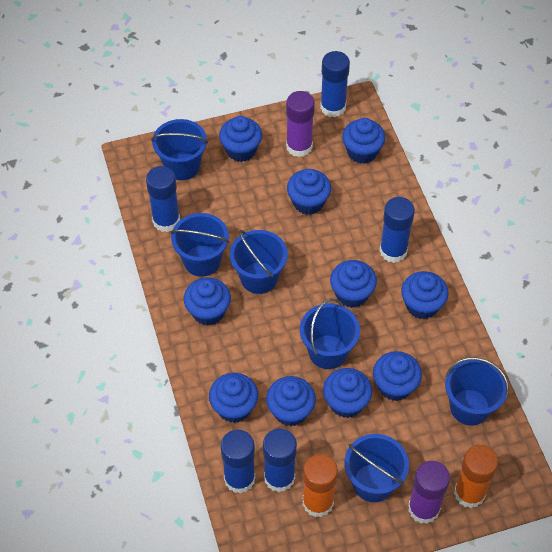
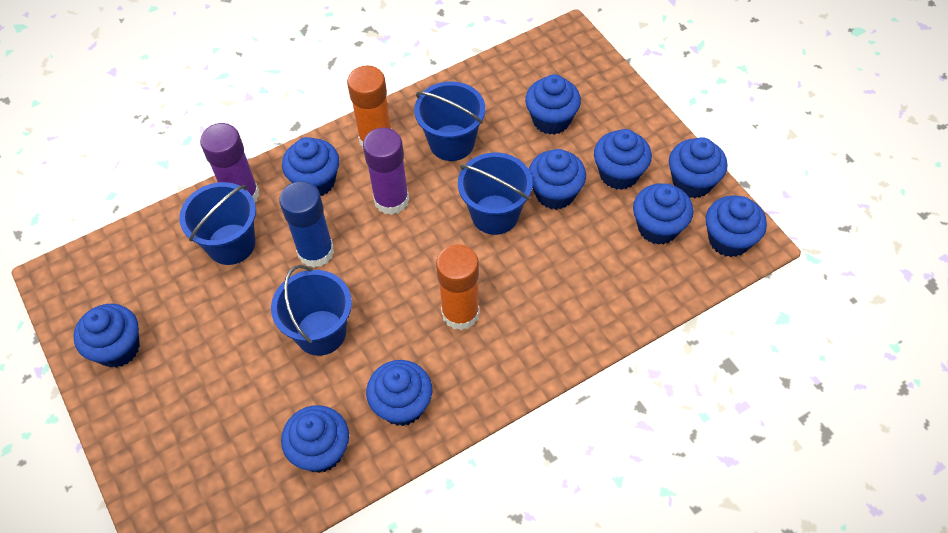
blue bucket: [151,119,208,180] [170,213,230,277] [230,230,288,294] [300,298,360,369] [344,434,409,502] [445,357,509,426] = 6 -> [179,182,256,265] [271,265,352,356] [414,81,485,161] [458,152,533,235] = 4
blue glue stick: [146,166,180,232] [221,430,255,494] [263,429,297,492] [320,51,350,117] [380,197,415,263] = 5 -> [279,181,334,268] = 1

